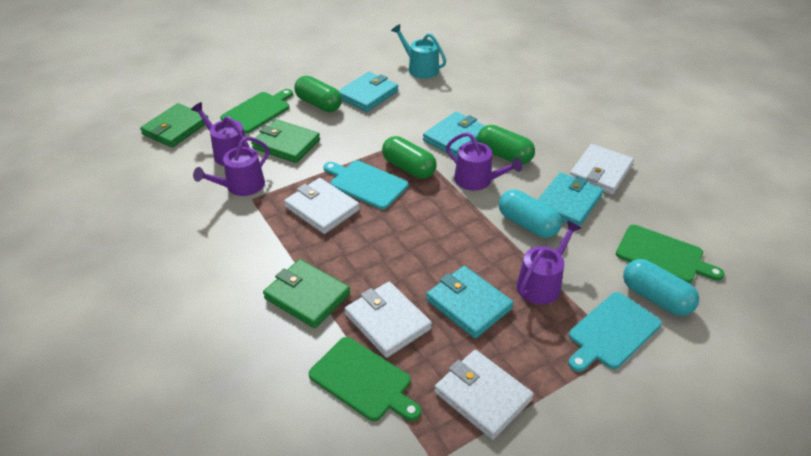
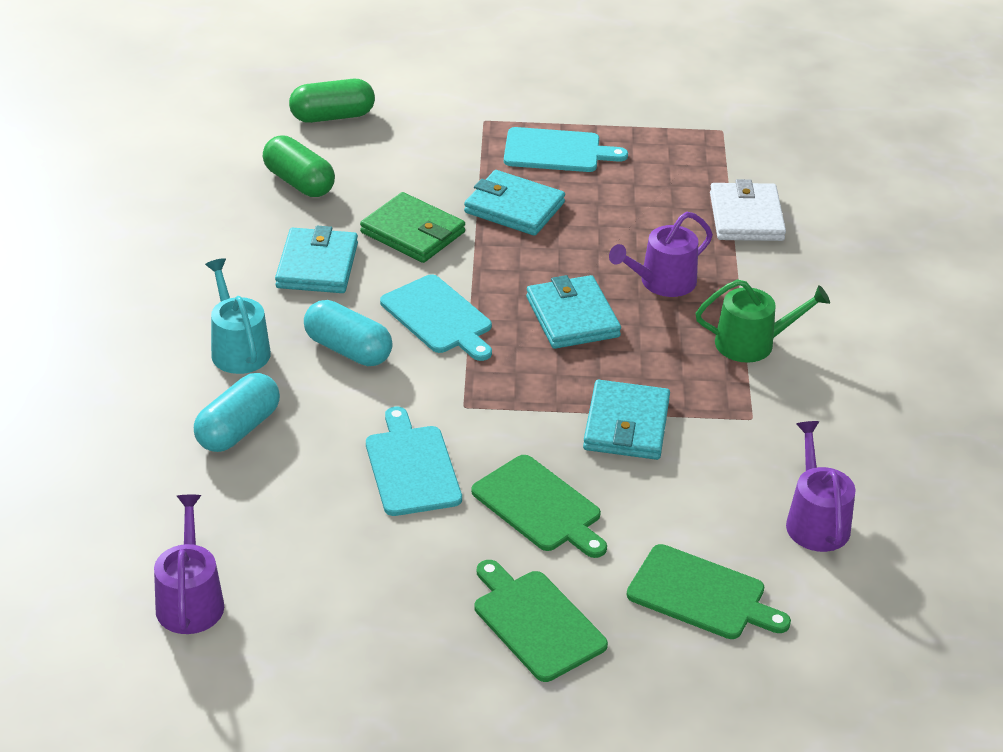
green capsule: [294,76,342,112] [382,136,437,179] [477,125,535,164] = 3 -> [263,135,335,197] [289,79,375,123] = 2
green wallet: [140,103,208,148] [251,119,320,163] [263,259,350,328] = 3 -> [360,192,465,263] = 1
green watering can: none = 0 -> [696,279,830,363] = 1
purple watering can: [191,102,250,166] [193,137,269,196] [446,132,523,191] [517,220,581,305] = 4 -> [154,495,224,634] [609,212,713,297] [786,421,856,552] = 3
turquoise cutting board: [324,161,408,209] [568,292,662,372] = 2 -> [366,407,462,516] [380,274,492,361] [504,127,628,172] = 3
white wallet: [284,178,360,234] [345,282,432,358] [434,350,534,440] [570,144,634,195] = 4 -> [710,179,786,241] = 1

